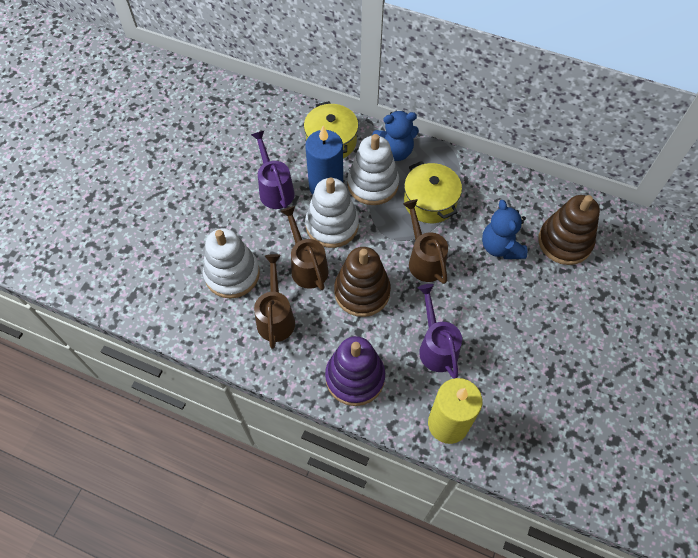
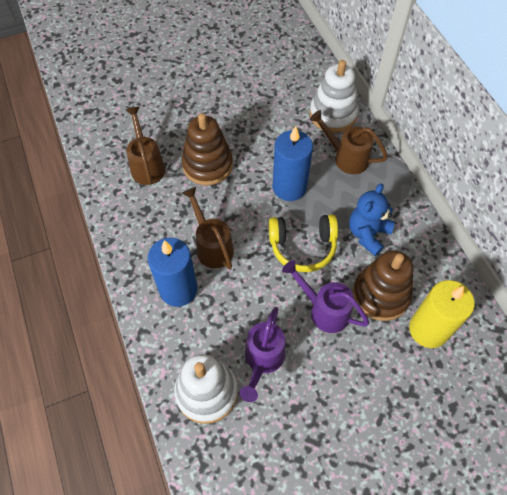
blue candle: [305,126,343,195] = 1 -> [148,238,197,307] [273,126,313,201] = 2
blue teddy bear: [372,110,419,161] [482,200,527,259] = 2 -> [349,183,395,256] = 1
purple stacking toy: [325,336,385,406] = 1 -> none = 0
white stacking toy: [203,228,260,298] [305,178,359,248] [347,134,399,205] = 3 -> [174,354,238,424] [309,60,359,133] = 2
yellow headphones: none = 0 -> [269,214,338,272] = 1
yellow pot: [304,101,358,158] [404,161,462,223] = 2 -> none = 0

